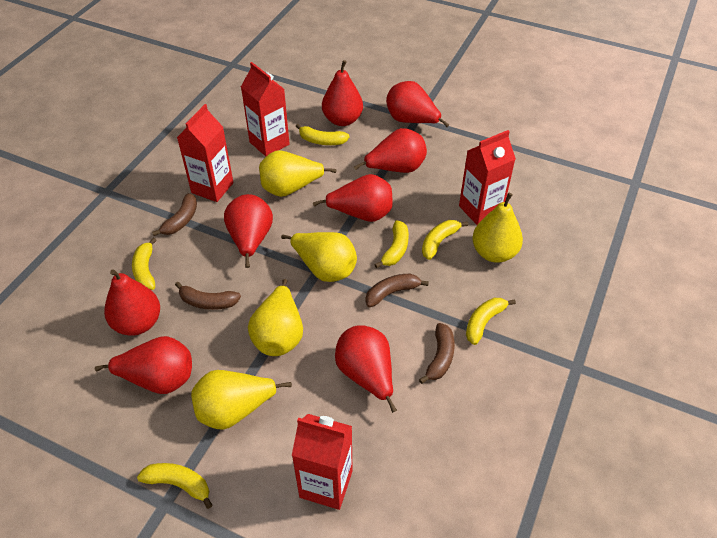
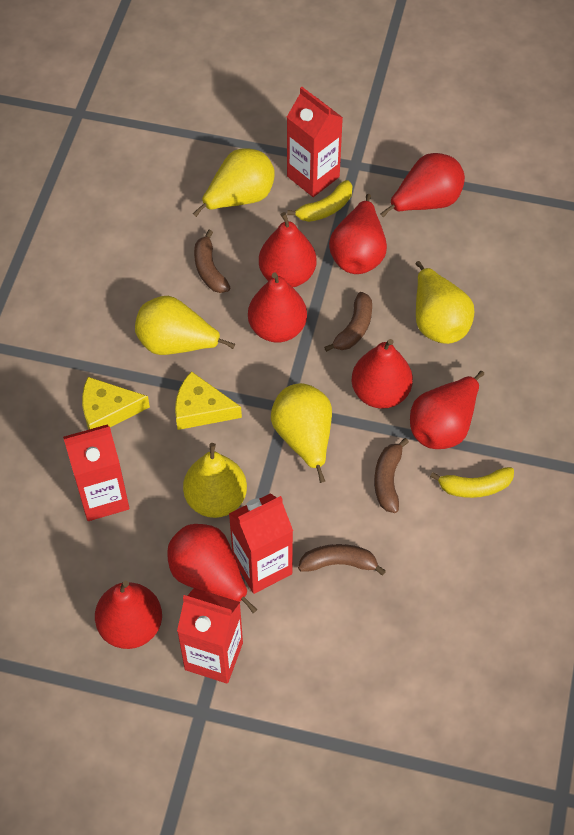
yellow banana: [132,238,156,290] [137,463,212,509] [296,124,350,145] [374,220,409,268] [422,220,468,260] [466,298,516,345] = 6 -> [287,180,352,222] [430,467,514,498] = 2
yellow cheese: none = 0 -> [82,377,150,429] [175,371,242,430] = 2

